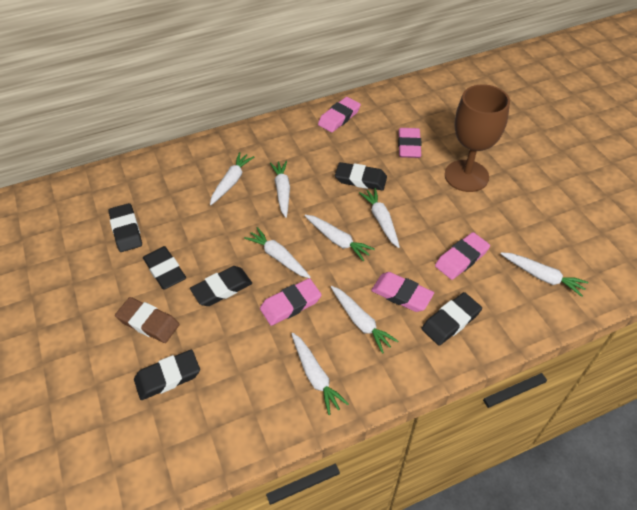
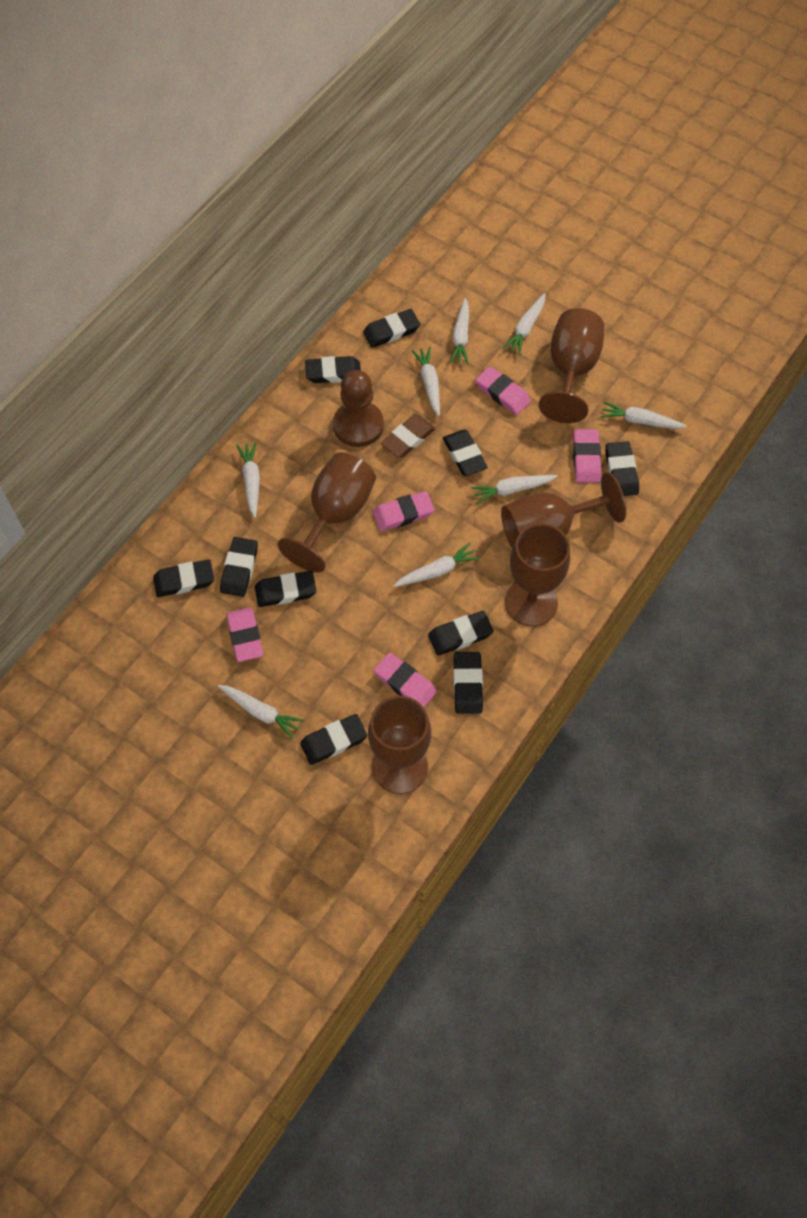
black eraser: [108,203,142,252] [134,350,200,400] [143,246,186,290] [190,266,252,306] [335,162,387,191] [422,292,482,346] = 6 -> [153,559,214,597] [220,537,258,597] [255,571,317,607] [300,714,367,765] [305,356,361,383] [363,309,420,348] [428,611,494,656] [443,430,488,476] [453,652,483,714] [605,441,639,496] = 10
brown goblet: [445,84,510,192] = 1 -> [278,452,376,572] [368,696,431,794] [501,472,626,548] [505,523,570,626] [539,308,604,423] = 5
brown pawn: none = 0 -> [333,370,384,447] = 1

